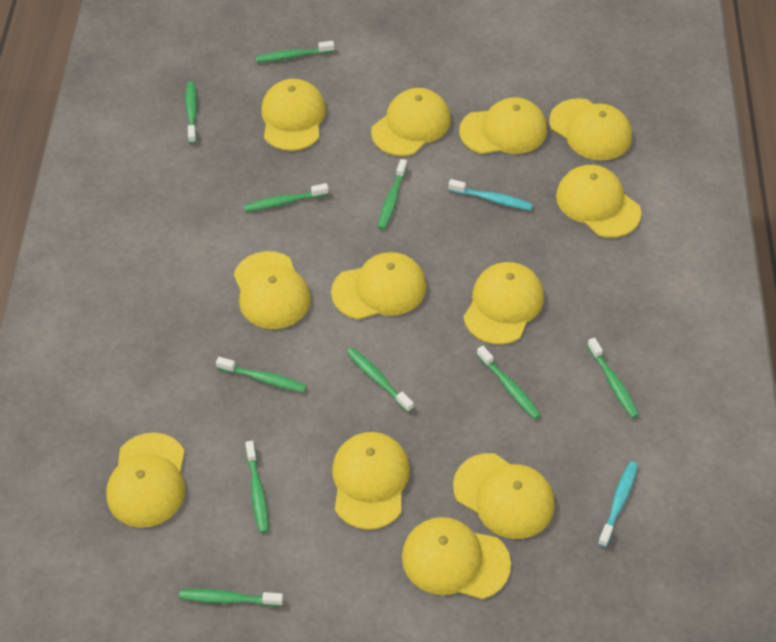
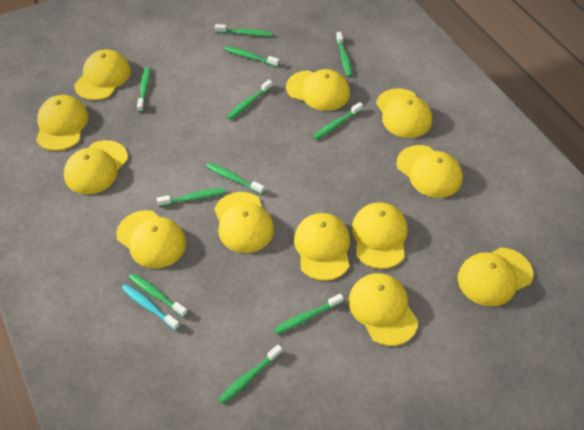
green toothbrush: [179,589,283,606] [185,81,197,144] [216,357,307,393] [244,183,329,212] [245,441,269,533] [256,41,334,63] [347,348,414,412] [378,159,407,230] [477,346,541,419] [587,337,639,418] = 10 -> [128,273,188,317] [137,67,151,112] [157,188,226,207] [206,163,265,195] [215,24,273,37] [219,345,282,404] [224,46,279,67] [226,80,273,120] [274,293,343,334] [313,102,363,140] [336,32,353,77] = 11
turquoise toothbrush: [448,179,533,210] [598,461,638,547] = 2 -> [121,284,180,330] = 1

